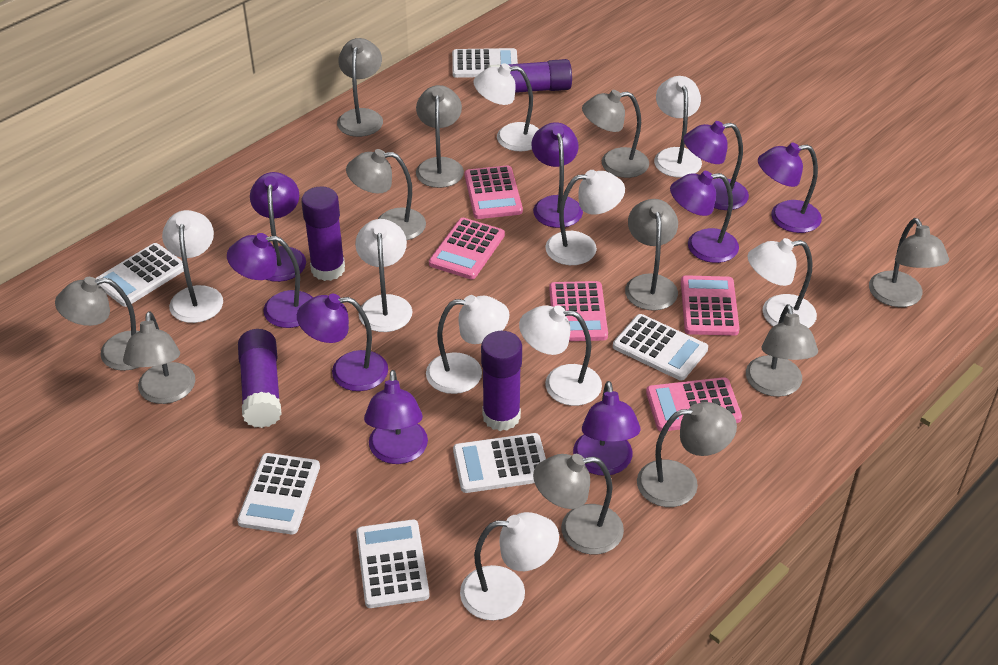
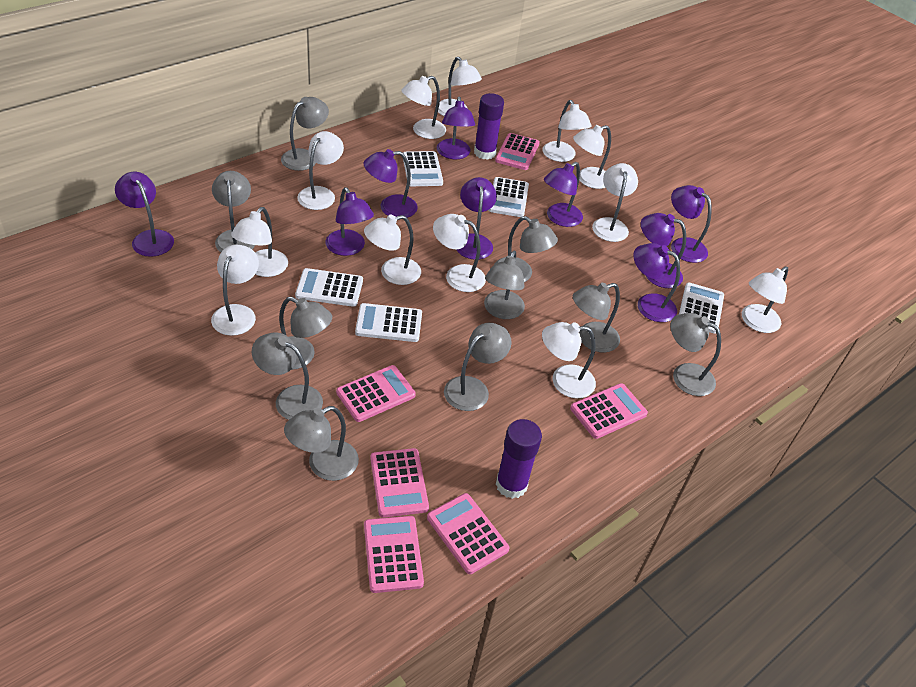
grey lamp: [55,277,139,371] [123,311,195,404] [337,38,383,137] [346,149,426,240] [416,85,464,188] [533,454,624,555] [582,90,649,178] [625,199,678,311] [637,402,737,507] [746,304,818,397] [869,218,949,307] = 11 -> [212,171,255,252] [252,332,323,420] [279,297,332,370] [281,97,329,171] [284,406,359,481] [444,323,511,411] [484,251,525,319] [494,216,558,282] [573,283,620,353] [670,313,721,396] = 10
pink calculator: [429,218,505,279] [465,166,523,219] [549,281,608,341] [646,377,742,431] [681,275,740,336] = 5 -> [336,365,416,422] [364,516,424,593] [370,448,429,518] [427,493,509,574] [495,133,540,170] [570,383,648,439] = 6
purple glue stick: [238,329,282,428] [301,186,345,281] [481,331,522,431] [488,59,572,93] = 4 -> [474,93,504,160] [496,419,542,499] = 2
white calculator: [95,243,184,307] [237,453,320,534] [356,520,429,608] [452,48,518,78] [453,433,546,493] [613,314,708,380] = 6 -> [295,268,363,307] [355,303,422,342] [403,151,443,186] [488,177,529,217] [679,283,724,334] = 5
white lamp: [162,210,223,323] [355,219,413,332] [426,295,509,394] [460,512,559,621] [473,63,539,151] [519,305,602,406] [545,170,625,265] [654,76,702,177] [748,238,817,328] = 9 -> [211,245,259,336] [231,207,288,277] [297,131,344,210] [364,215,421,285] [401,76,446,139] [433,214,486,292] [438,57,482,116] [542,100,591,162] [542,322,596,398] [573,125,611,189] [592,163,638,242] [742,266,788,333] = 12

